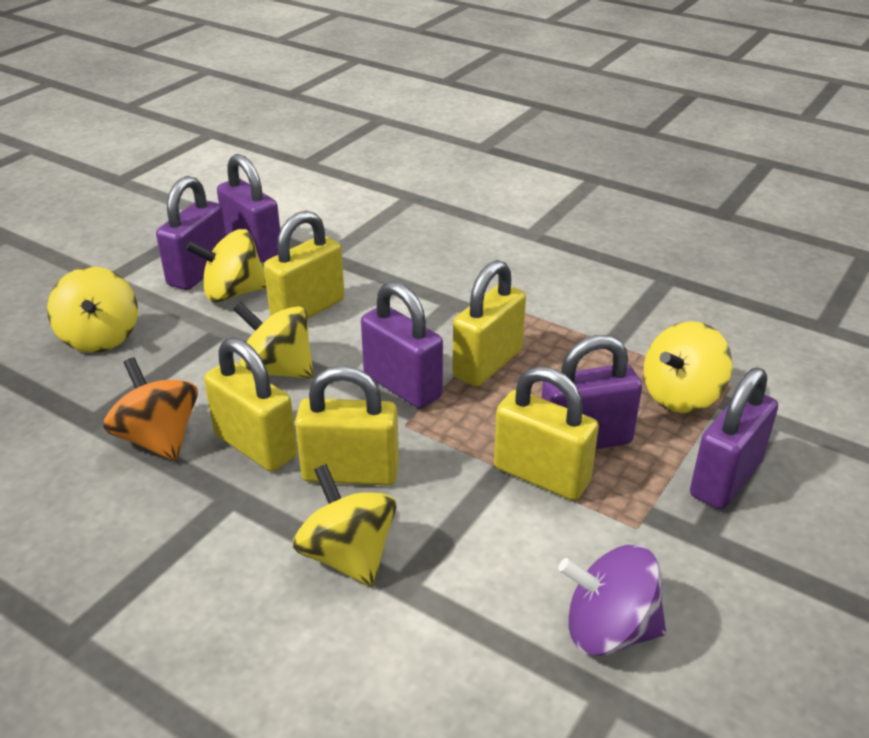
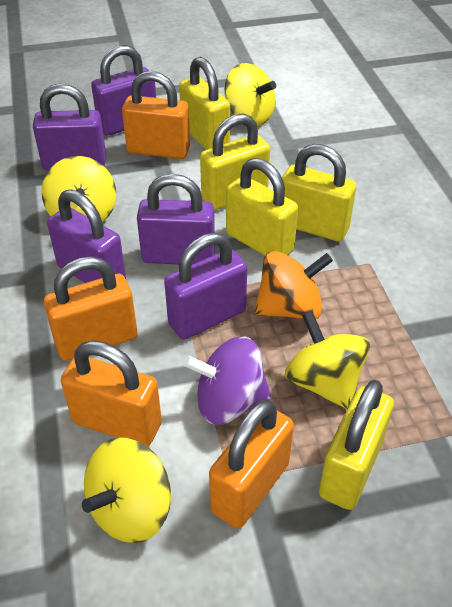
orange padlock: none = 0 -> [44,256,137,361] [61,340,162,446] [122,71,190,159] [209,400,294,529] = 4
yellow spinning top: [47,267,138,353] [185,229,266,302] [233,302,314,378] [292,464,397,587] [644,321,732,413] = 5 -> [42,156,116,223] [82,437,171,543] [225,63,276,126] [285,311,370,409] = 4

